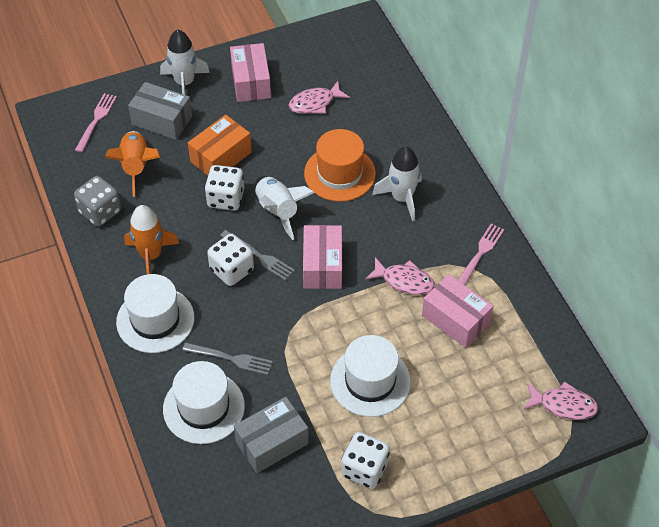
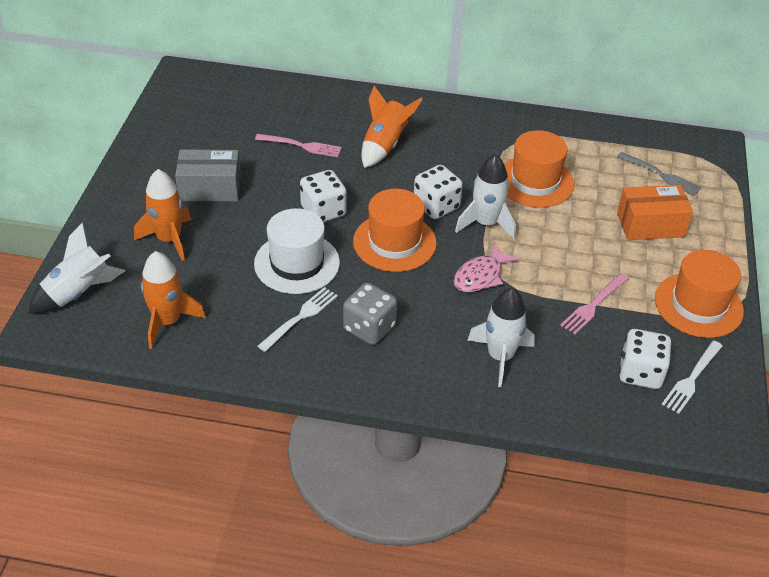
grey box: [128,82,192,140] [234,397,309,473] = 2 -> [175,150,241,201] = 1
grey fork: [182,343,273,375] [220,230,295,281] = 2 -> [617,152,701,196] = 1
orange hat: [304,129,376,202] = 1 -> [353,189,437,272] [504,130,575,208] [655,250,744,338] = 3
orange rocket: [105,131,160,197] [124,205,179,274] = 2 -> [134,169,191,261] [141,251,206,349] [361,85,423,168] = 3
pink box: [230,43,271,102] [303,225,342,289] [422,274,493,348] = 3 -> none = 0
pink fish: [289,81,350,114] [365,257,435,295] [524,381,598,420] = 3 -> [454,244,518,292] = 1
white fork: none = 0 -> [258,287,338,352] [662,340,723,414] = 2
white hat: [116,274,194,353] [163,361,245,444] [330,335,411,417] = 3 -> [254,208,340,294] = 1

